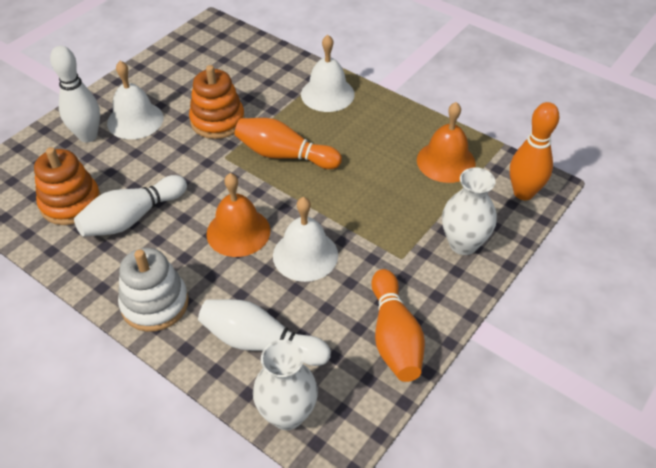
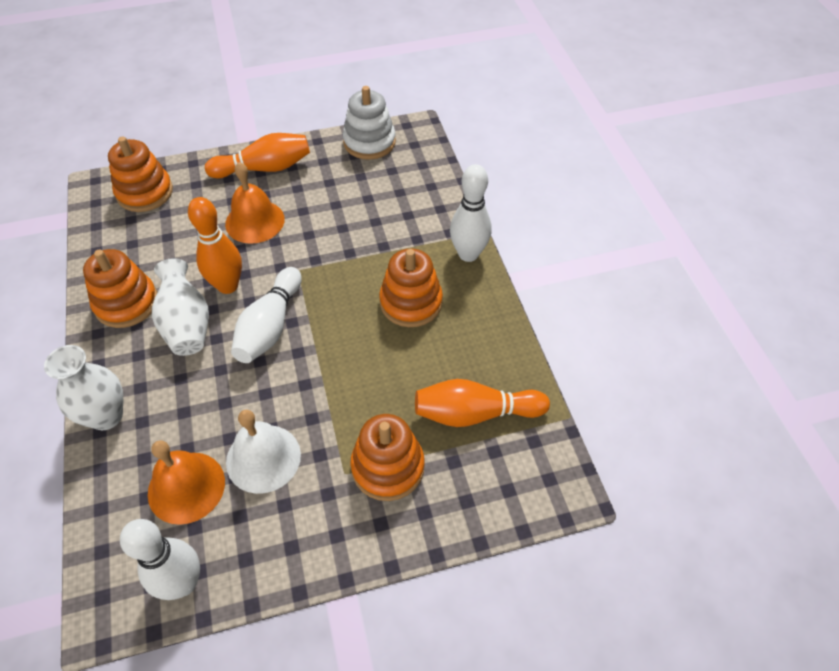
orange stacking toy: [34,147,101,225] [189,65,245,139] = 2 -> [83,249,157,328] [108,136,173,212] [350,414,425,501] [379,249,443,327] = 4
white bell: [107,61,164,139] [273,197,338,282] [301,35,355,112] = 3 -> [226,410,301,494] = 1

